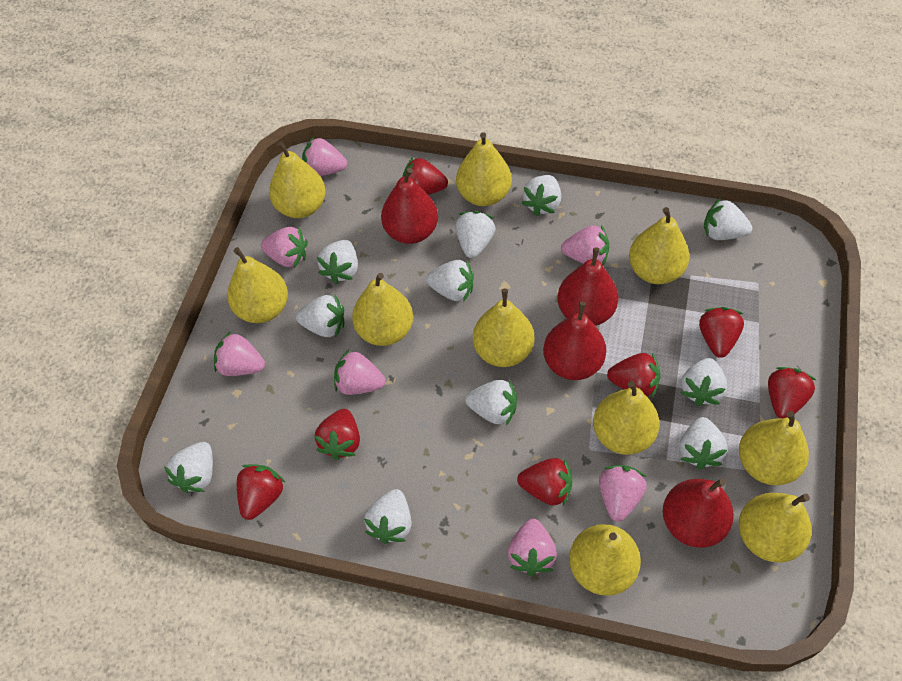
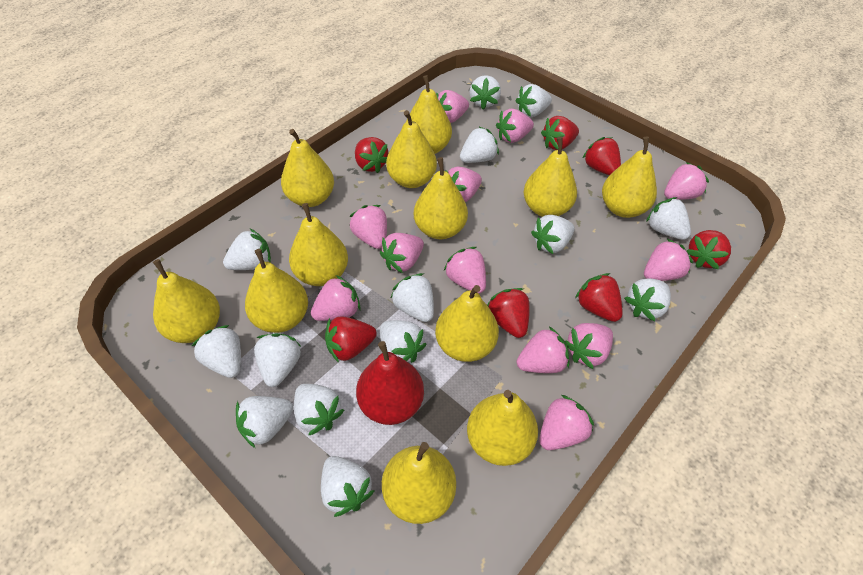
pink strawberry: [214,331,265,376] [261,227,308,268] [302,137,347,176] [334,350,386,395] [508,519,557,576] [561,225,610,265] [599,465,647,521] = 7 -> [311,275,361,321] [349,205,387,249] [380,233,424,273] [436,90,469,123] [444,247,486,294] [446,167,482,202] [496,109,534,143] [516,327,569,373] [539,395,594,450] [565,323,613,369] [644,239,693,281] [664,162,709,200] = 12
red pear: [381,168,438,244] [543,302,606,380] [557,247,619,326] [663,479,734,548] = 4 -> [356,341,424,425] = 1
white strawberry: [164,442,213,493] [296,295,344,337] [317,240,358,284] [364,489,412,544] [426,260,474,302] [455,211,495,258] [465,380,517,426] [522,175,561,216] [680,417,727,469] [681,358,727,406] [704,199,752,240] = 11 -> [192,325,241,378] [223,228,271,270] [236,396,293,448] [254,333,302,387] [294,384,344,436] [321,456,374,517] [380,320,427,363] [390,273,434,322] [460,127,499,163] [470,75,501,110] [516,84,552,117] [531,215,575,254] [624,278,671,321] [646,197,691,240] = 14
yellow pear: [227,247,288,323] [269,141,326,218] [352,273,413,346] [456,132,512,206] [473,288,534,367] [569,524,641,596] [593,381,660,455] [629,207,689,284] [739,411,809,485] [739,493,811,562] = 10 -> [153,259,220,343] [245,249,308,333] [281,129,334,207] [289,203,348,286] [382,442,456,524] [386,110,437,188] [406,75,452,154] [414,157,468,239] [435,285,499,362] [467,390,538,466] [524,137,577,217] [602,137,657,218] = 12

